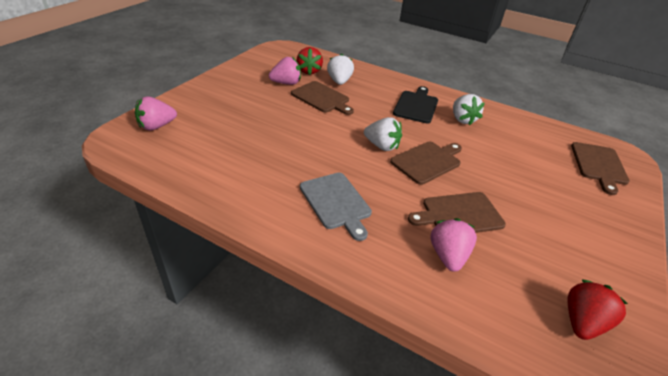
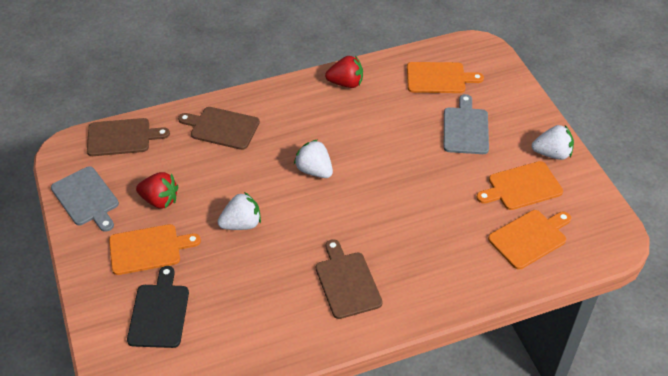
brown cutting board: [291,81,354,115] [390,142,462,185] [408,192,506,233] [571,142,630,195] = 4 -> [87,118,170,156] [178,107,260,150] [316,239,383,319] = 3
grey cutting board: [300,173,372,241] = 1 -> [51,166,119,232] [444,94,489,154] = 2
orange cutting board: none = 0 -> [109,224,201,275] [407,62,484,93] [476,161,563,210] [488,210,571,270] = 4
pink strawberry: [135,97,177,131] [269,57,301,85] [431,218,477,272] = 3 -> none = 0

